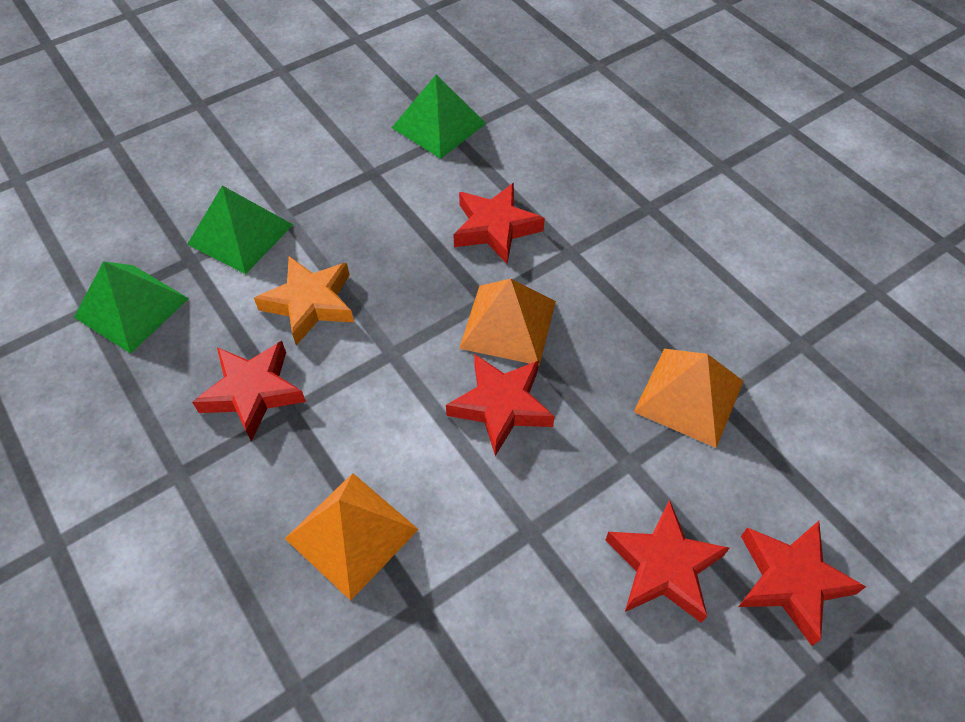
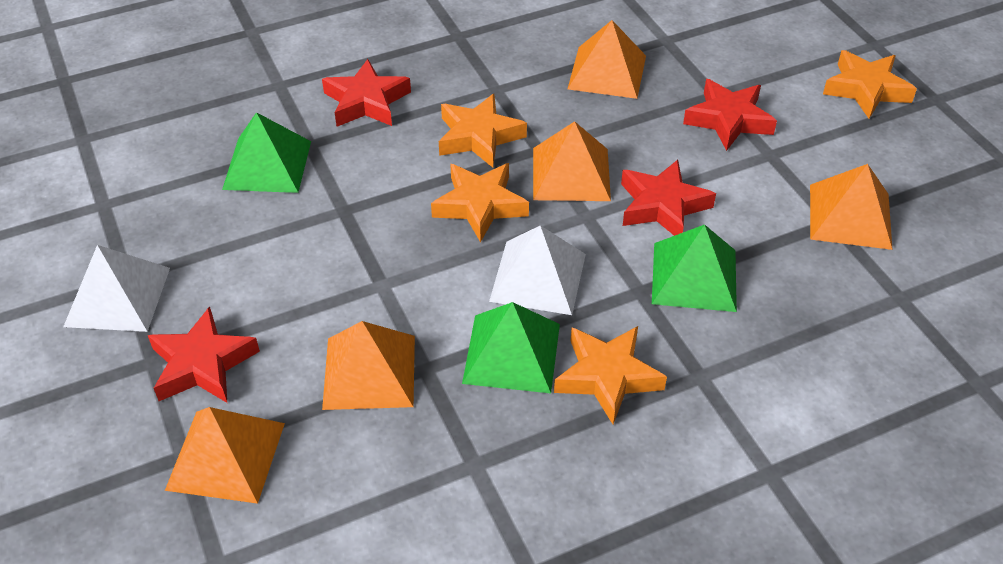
orange pyramid: [285,473,419,601] [459,279,556,366] [634,349,744,448] = 3 -> [165,407,285,504] [322,321,415,410] [533,121,611,201] [568,20,646,99] [810,164,892,250] = 5
orange star: [254,256,354,345] = 1 -> [431,163,529,242] [439,94,527,168] [554,326,667,424] [823,50,917,118] = 4
red star: [192,341,306,441] [446,354,555,456] [453,183,545,264] [605,499,729,623] [738,521,866,646] = 5 -> [148,306,260,403] [322,59,411,127] [621,160,716,236] [683,79,777,151] = 4
white pyramid: none = 0 -> [63,245,170,332] [489,225,586,315] = 2

